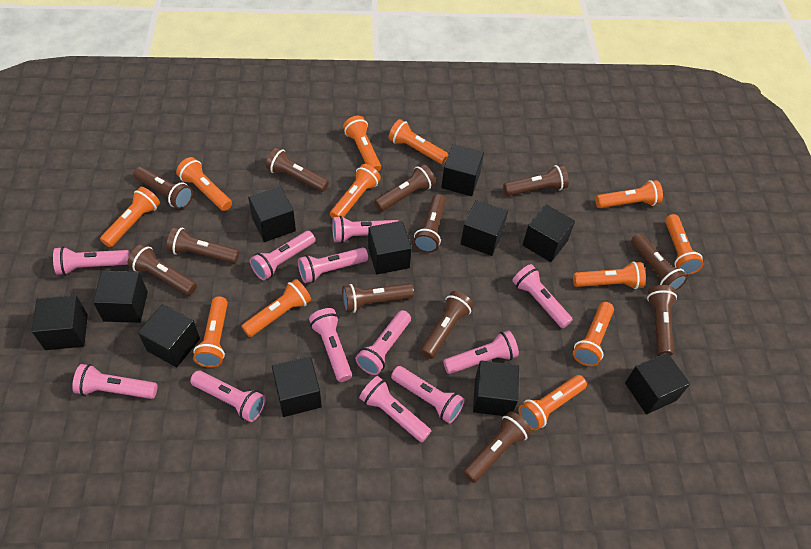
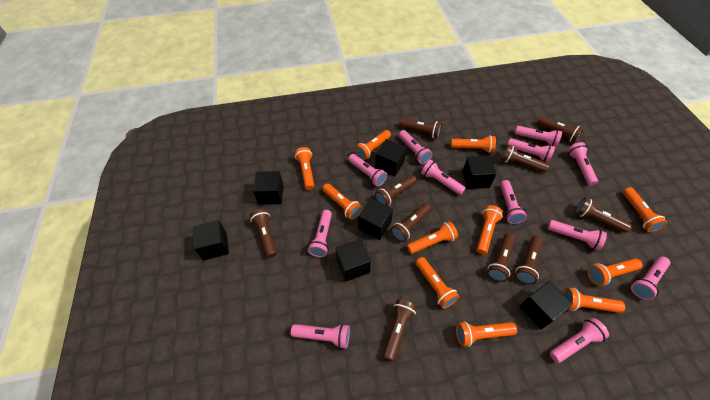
black cube: [32,295,88,350] [93,271,148,323] [138,304,200,367] [248,186,296,242] [272,356,322,417] [368,221,412,274] [441,144,484,196] [461,200,508,256] [473,360,519,416] [522,204,575,262] [625,352,690,414] = 11 -> [193,220,229,260] [253,171,284,205] [335,239,371,281] [358,198,393,240] [375,139,407,176] [463,156,497,189] [520,281,573,329] = 7
brown flashlight: [128,244,197,295] [134,167,193,209] [167,227,239,264] [266,148,329,192] [342,283,414,313] [374,164,436,212] [413,194,446,253] [421,291,474,359] [463,411,531,483] [503,165,569,196] [631,234,688,291] [647,285,677,356] = 12 -> [250,209,277,258] [375,175,417,206] [383,299,417,361] [391,203,431,242] [399,118,442,138] [487,233,515,282] [501,145,549,172] [515,236,543,285] [537,116,584,143] [575,198,632,233] = 10
orange flashlight: [100,187,160,247] [176,157,232,211] [193,296,228,368] [241,279,311,337] [330,164,381,218] [343,116,381,172] [389,119,448,164] [519,375,587,431] [573,261,646,289] [573,302,614,366] [595,180,663,208] [665,214,704,275] = 12 -> [295,147,315,190] [322,183,362,220] [355,130,391,160] [407,221,458,254] [416,257,460,309] [451,135,496,153] [456,322,517,347] [476,205,503,254] [562,288,625,313] [587,258,643,286] [623,187,668,232] = 11

